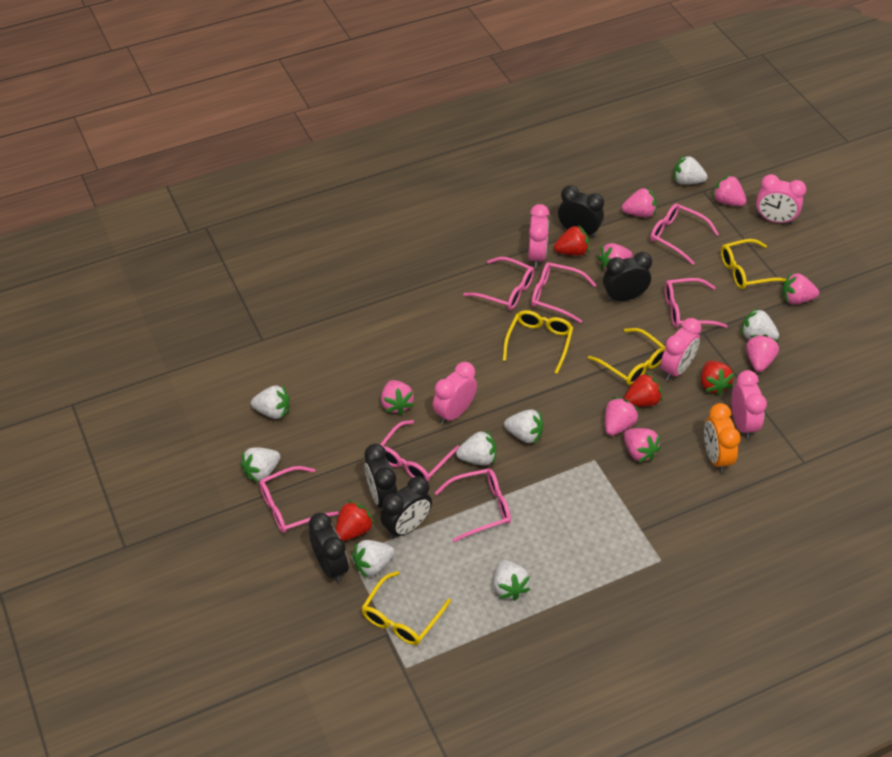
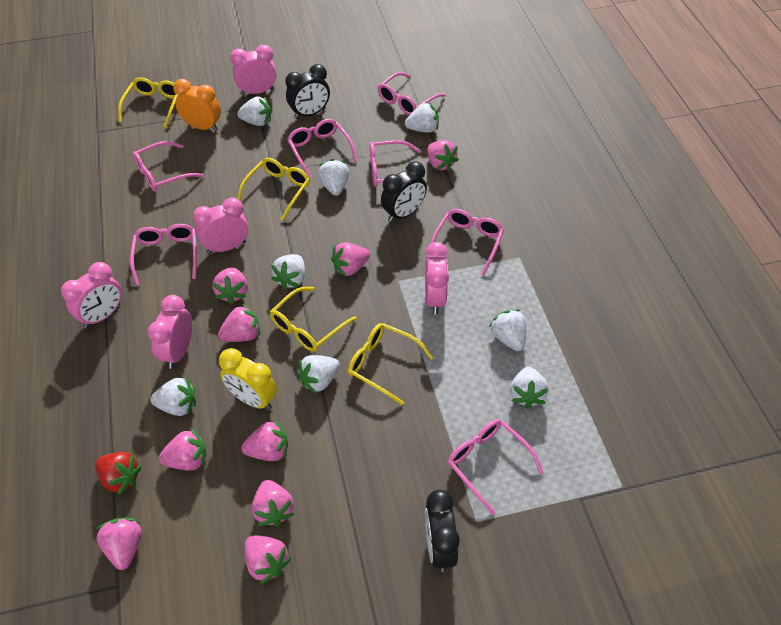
black clock: [309,513,349,583] [364,444,397,508] [380,476,432,539] [558,185,604,238] [603,252,652,302] = 5 -> [285,64,330,119] [381,161,427,222] [425,490,460,572] = 3
pink strawberry: [381,380,414,415] [597,243,633,271] [605,397,639,436] [622,187,657,217] [624,428,661,463] [712,175,746,206] [746,334,779,372] [782,272,819,304] = 8 -> [96,518,142,570] [159,429,207,471] [213,267,248,304] [218,304,260,342] [241,420,288,461] [245,536,291,584] [252,480,294,526] [331,242,370,277] [427,140,459,171] = 9
red strawberry: [335,500,375,541] [554,225,589,256] [624,372,663,407] [701,361,734,396] = 4 -> [95,452,142,495] = 1
yellow clock: none = 0 -> [219,348,277,410] = 1

